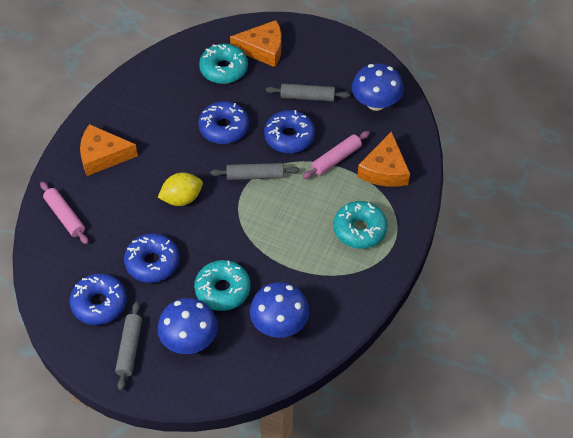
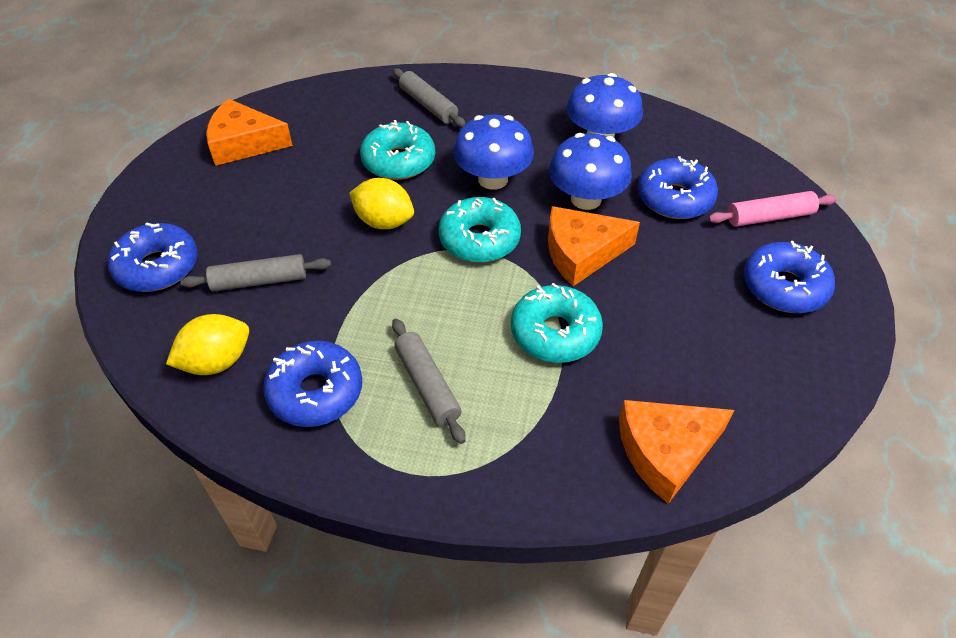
pink rolling pin: [40,181,89,244] [303,131,370,179] = 2 -> [708,191,837,227] = 1
yellow lemon: [158,173,203,206] = 1 -> [166,314,249,375] [349,178,414,229] = 2

